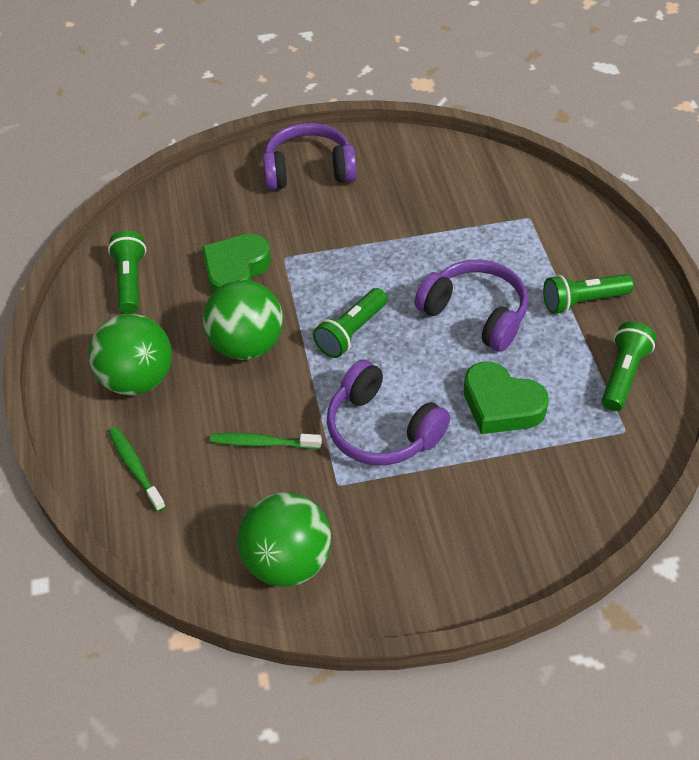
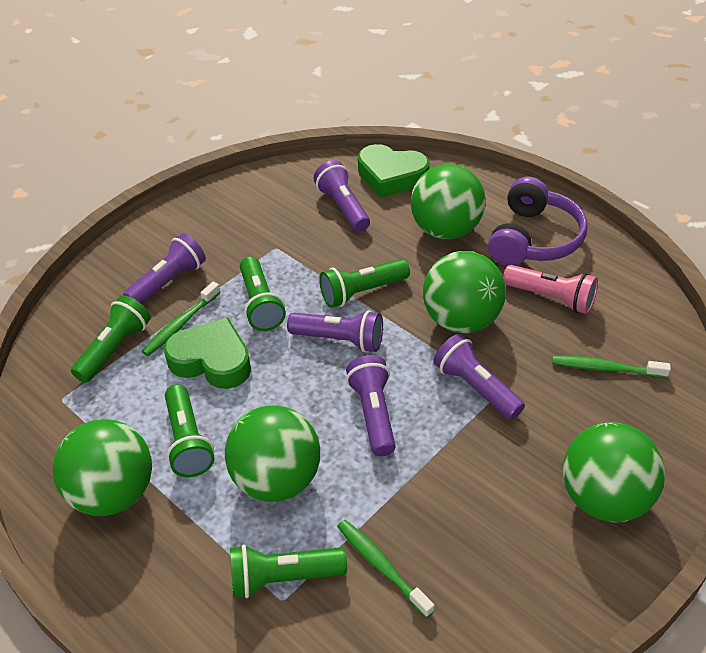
green ball: [89,314,172,396] [203,280,283,360] [238,492,331,587] = 3 -> [53,419,152,516] [225,405,320,502] [411,164,486,239] [423,251,506,333] [563,422,665,522] = 5
green flashlight: [108,231,146,314] [313,288,387,358] [543,274,634,314] [602,322,656,411] = 4 -> [71,295,151,383] [165,384,214,477] [230,544,347,598] [240,257,286,331] [319,259,410,308] = 5
green toothbrush: [108,427,166,512] [210,433,322,449] = 2 -> [142,282,221,356] [337,520,435,618] [552,355,671,378] = 3
pink flashlight: none = 0 -> [503,265,598,314] = 1
purple flashlight: none = 0 -> [123,233,206,304] [287,310,383,352] [314,160,370,232] [346,355,396,457] [433,334,525,420] = 5
purple headphones: [263,123,357,190] [327,359,450,466] [414,260,528,352] = 3 -> [488,176,588,265] = 1

